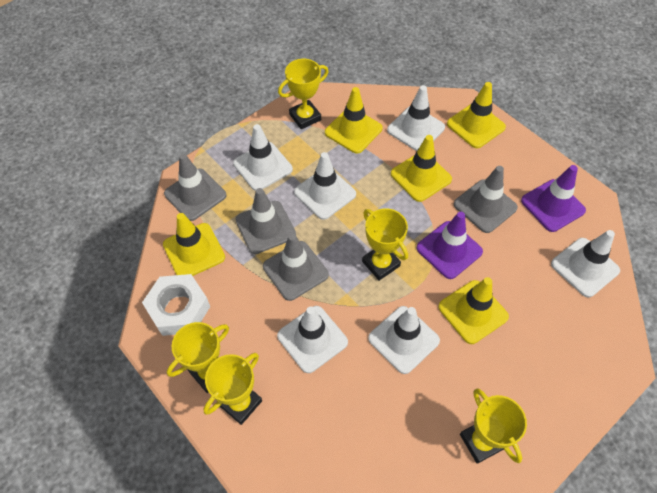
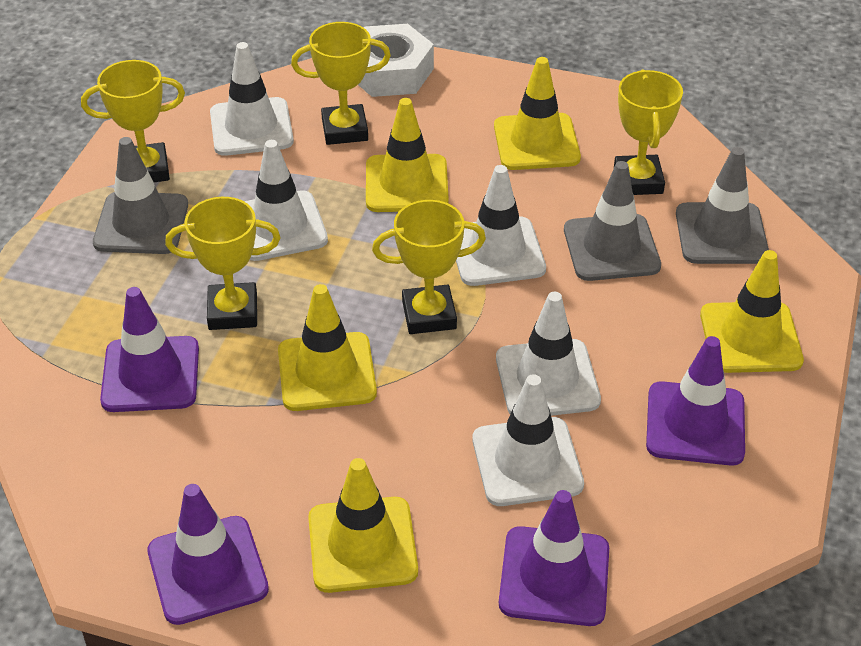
grey traffic cone: [164,154,226,221] [236,188,296,254] [263,234,329,301] [454,166,518,233] = 4 -> [93,137,188,254] [564,161,661,281] [676,147,769,264] = 3
purple traffic cone: [416,212,483,279] [521,165,586,232] = 2 -> [100,287,199,412] [147,484,269,625] [499,490,609,626] [646,336,745,466] = 4
white traffic cone: [233,124,293,191] [277,306,348,373] [294,152,356,220] [368,306,440,374] [387,85,445,151] [551,230,620,297] = 6 -> [210,42,294,156] [244,140,328,261] [456,165,546,286] [472,374,584,506] [496,292,601,416] = 5

